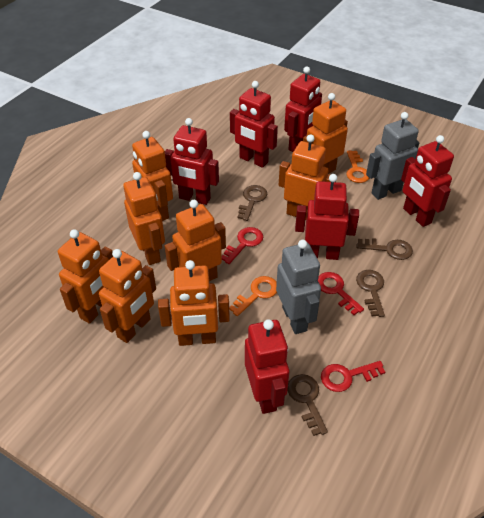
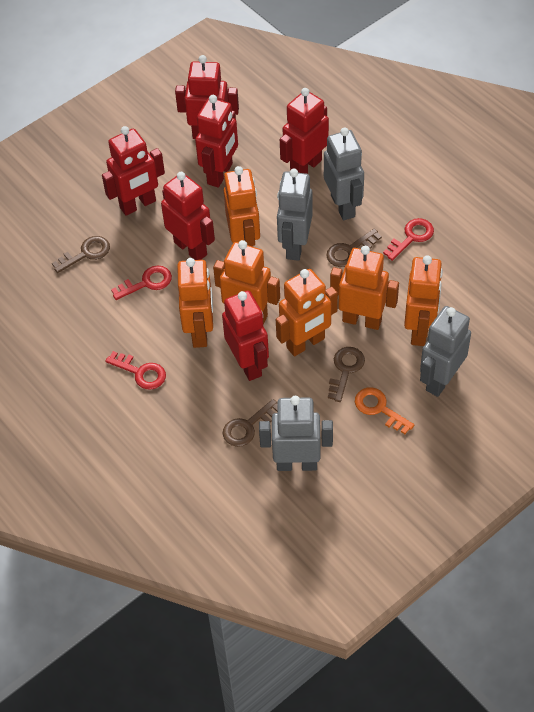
grey robot: [276,240,321,334] [366,112,419,200] = 2 -> [259,396,333,471] [277,169,313,261] [324,127,364,220] [420,306,471,397] = 4
orange key: [229,276,277,316] [346,150,369,183] = 2 -> [355,387,414,434] = 1
orange robot: [58,229,113,324] [99,249,156,343] [123,172,165,265] [132,131,173,221] [158,260,230,346] [165,200,226,281] [279,134,331,217] [303,93,348,174] = 8 -> [177,258,213,348] [213,240,280,324] [224,166,260,247] [276,269,338,356] [330,246,399,330] [404,255,443,346] = 6

